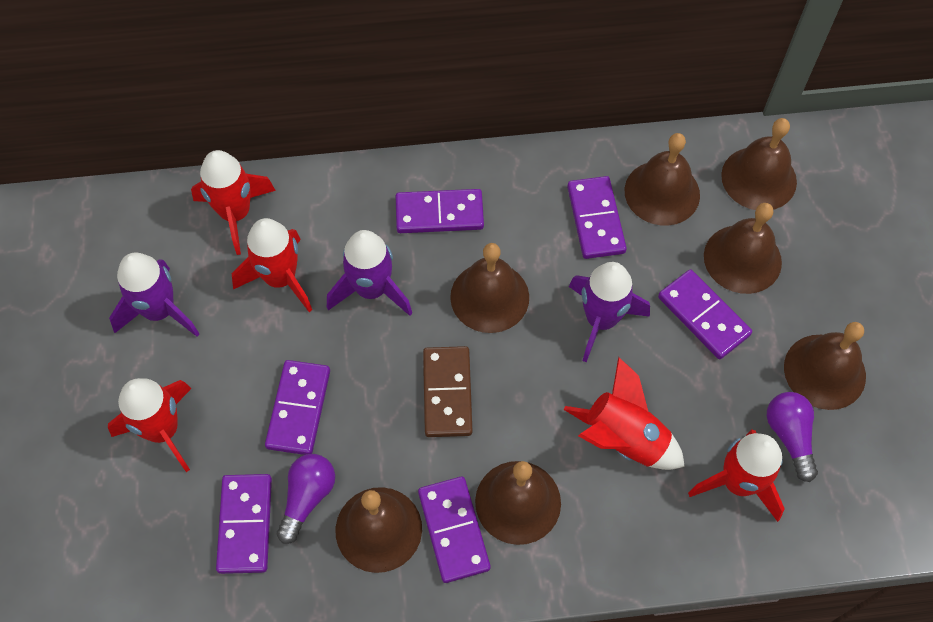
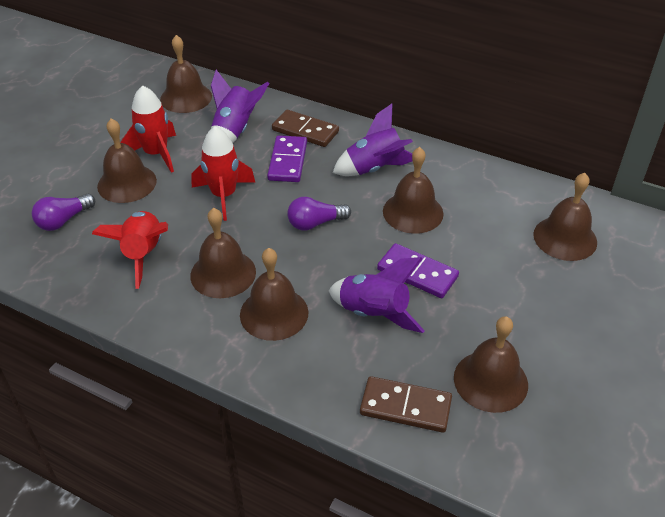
brown domino: [423,346,472,437] = 1 -> [272,110,339,147] [360,376,452,433] = 2
purple domino: [216,474,272,574] [265,360,330,455] [396,189,484,233] [418,476,490,583] [567,176,627,259] [658,269,752,359] = 6 -> [267,135,307,182] [377,243,459,298] = 2
red rocket: [108,378,192,472] [191,150,276,255] [232,218,312,312] [563,357,685,470] [688,429,785,522] = 5 -> [92,211,168,289] [121,85,176,173] [191,126,256,221] = 3

